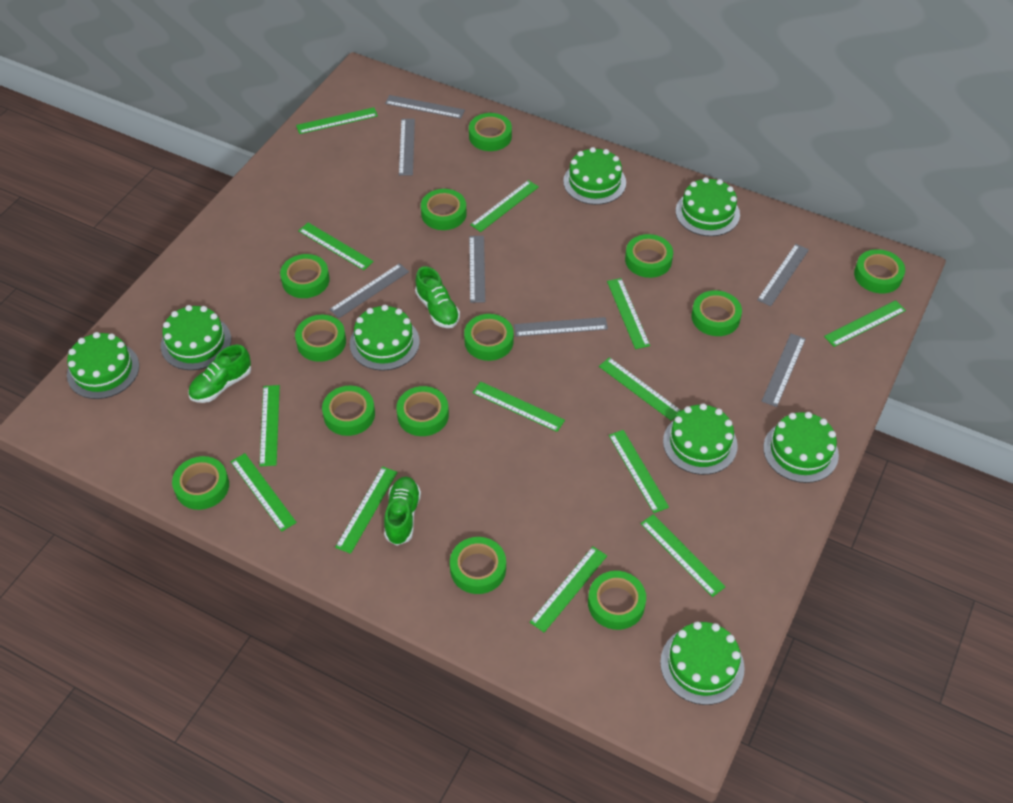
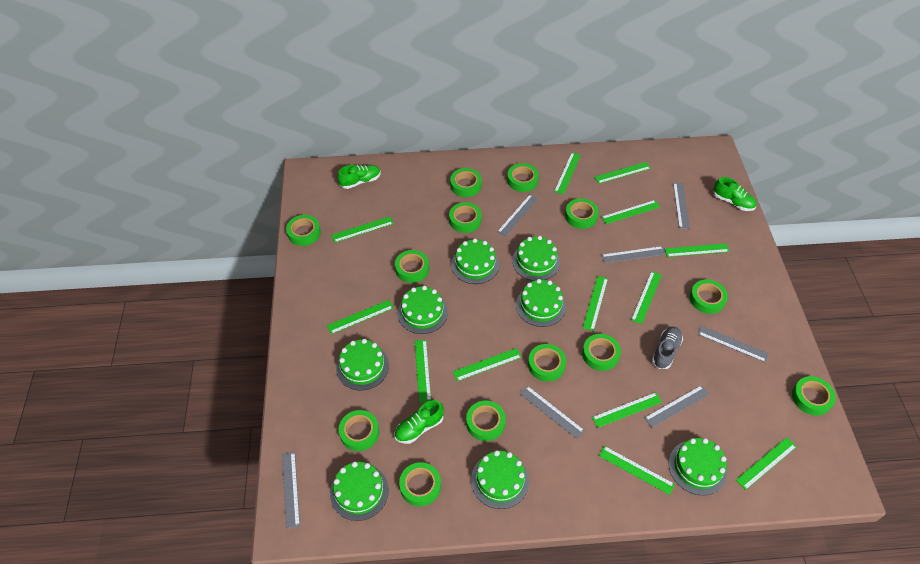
grey shoe: none = 0 -> [652,327,683,369] = 1

